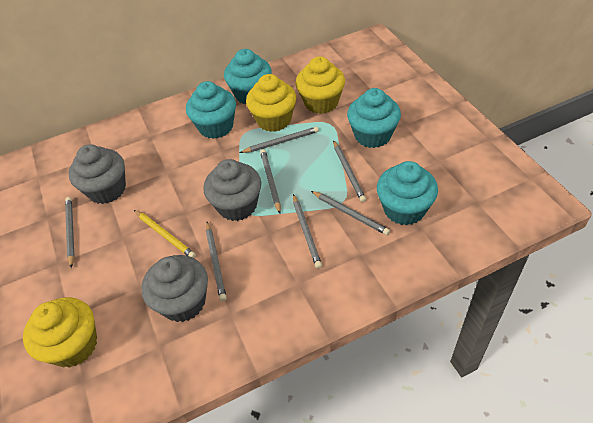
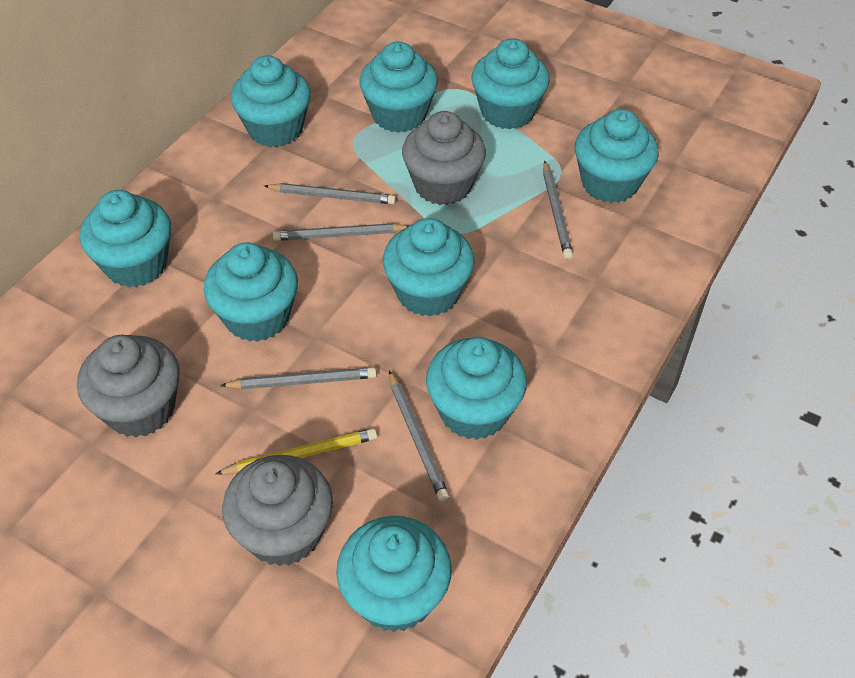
grey pencil: [65,197,75,268] [206,222,227,301] [240,127,319,153] [260,149,281,214] [293,194,322,269] [311,191,390,235] [333,140,366,202] = 7 -> [220,367,377,389] [264,183,396,204] [273,223,408,241] [389,370,449,501] [543,161,573,259] = 5
turquoise cupcake: [186,81,236,139] [224,49,272,104] [347,88,401,148] [377,161,438,226] = 4 -> [80,190,171,287] [203,242,298,342] [231,55,311,147] [336,516,452,632] [359,42,438,133] [383,218,475,317] [426,337,527,440] [471,38,550,129] [575,109,659,203] = 9
yellow cupcake: [23,297,97,368] [246,74,296,132] [296,56,345,114] = 3 -> none = 0

